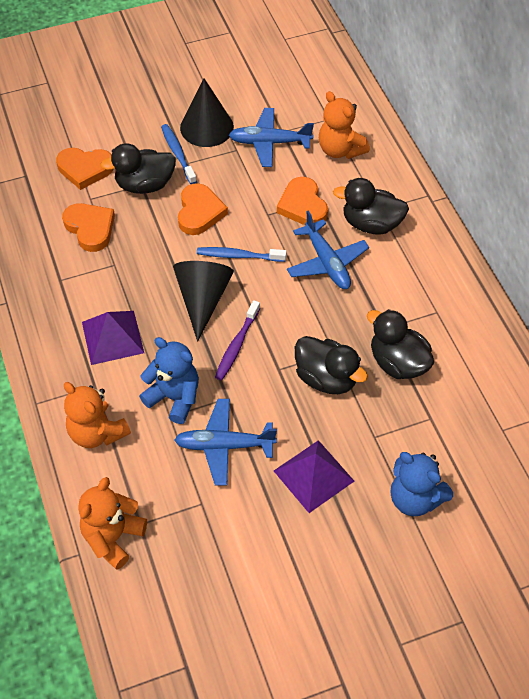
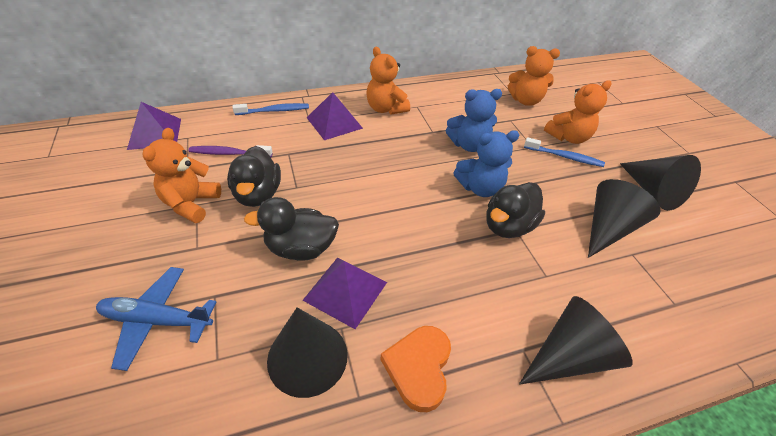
black cone: [173,261,234,342] [180,78,234,147] = 2 -> [267,307,348,398] [519,296,633,385] [588,179,661,258] [620,155,701,211] = 4
black duck: [100,143,176,194] [295,336,368,394] [333,178,409,235] [367,309,434,379] = 4 -> [227,146,281,207] [244,197,339,261] [486,182,545,238] = 3
blue plane: [174,399,277,485] [229,108,314,167] [287,210,369,289] = 3 -> [96,267,216,371] = 1
orange heart: [56,148,114,190] [62,203,115,252] [178,183,228,235] [277,177,328,225] = 4 -> [380,326,451,412] = 1
orange teddy bear: [64,382,131,448] [78,477,147,570] [319,91,370,159] = 3 -> [142,128,221,223] [366,47,410,115] [508,46,560,106] [544,80,612,144] = 4
purple pyramid: [82,311,144,365] [274,440,354,513] = 2 -> [127,102,181,150] [303,258,387,329] [307,92,363,140] = 3

